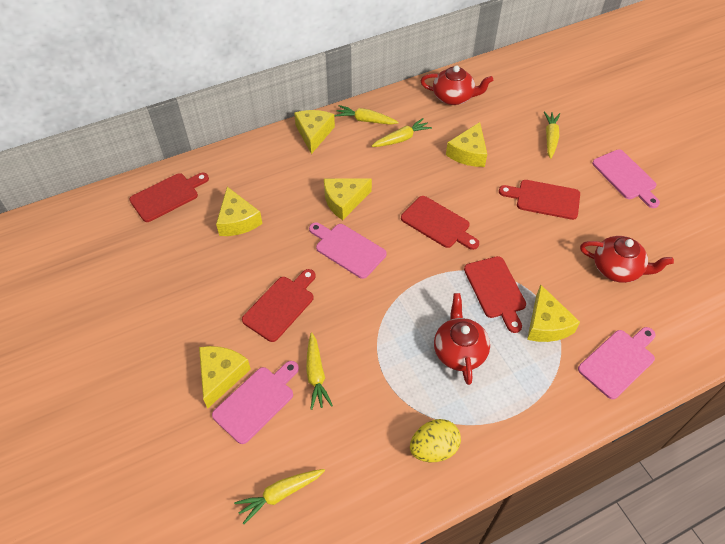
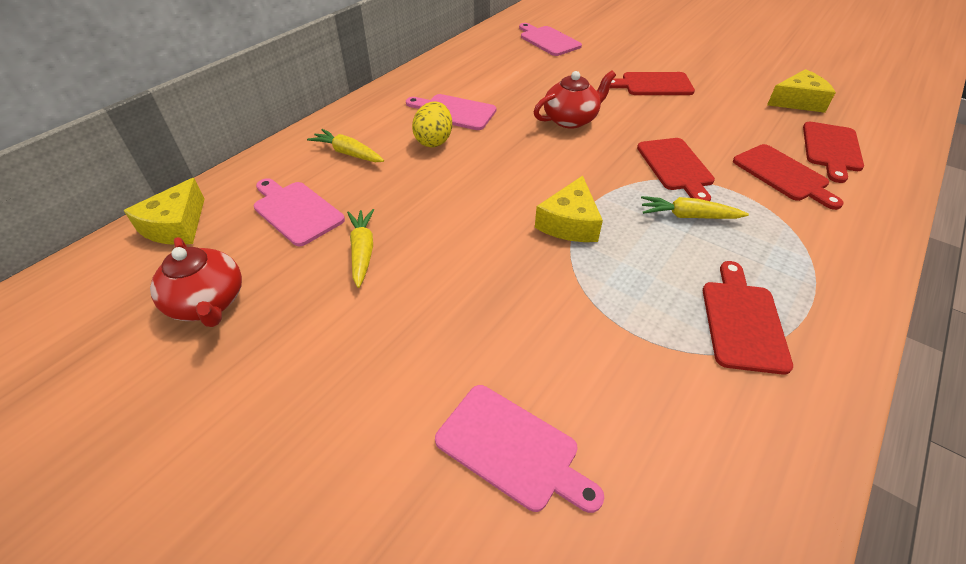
red teapot: [421,66,493,105] [434,293,490,385] [580,236,674,283] = 3 -> [150,237,242,327] [534,70,616,129] = 2
yellow carrot: [234,469,325,524] [306,332,333,410] [335,105,399,125] [372,118,432,147] [544,111,560,159] = 5 -> [307,129,384,162] [347,209,374,288] [641,196,749,219] = 3
yellow cheese: [199,346,251,409] [216,187,263,236] [294,110,335,154] [324,179,372,220] [446,122,487,167] [527,284,580,342] = 6 -> [123,178,205,245] [535,176,603,242] [767,69,836,113] = 3

